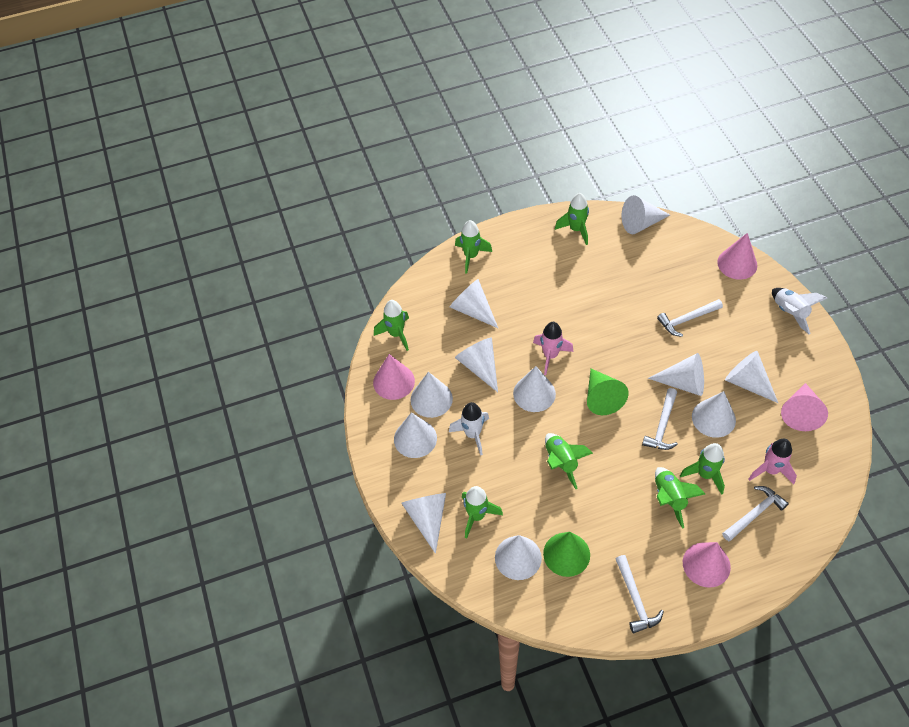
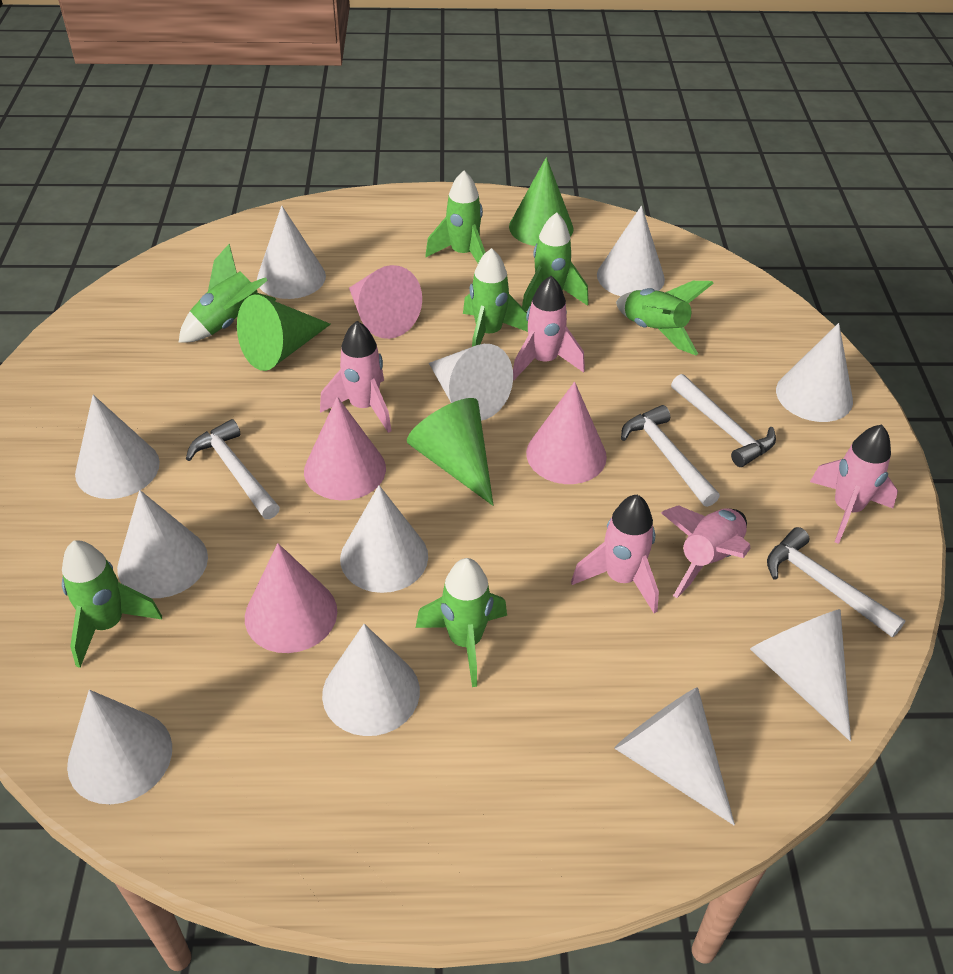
green cone: [543,532,590,577] [587,369,629,415] = 2 -> [237,295,331,371] [407,398,493,506] [509,157,574,246] = 3
pink rocket: [533,322,574,375] [749,439,797,484] = 2 -> [320,321,391,433] [513,276,585,380] [571,495,659,613] [661,505,751,598] [810,425,898,544] = 5
white rocket: [449,402,489,456] [772,288,827,334] = 2 -> none = 0

